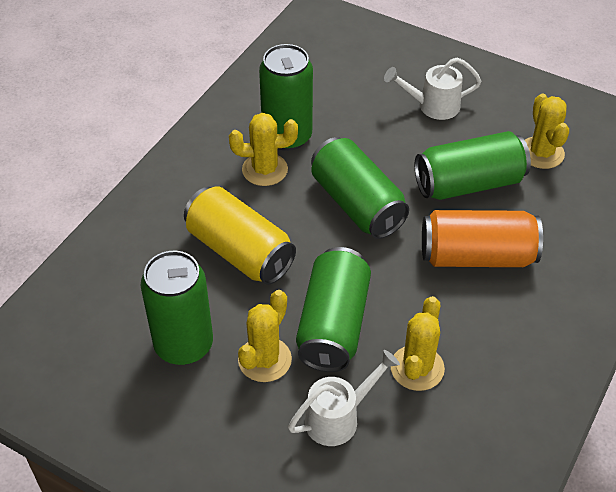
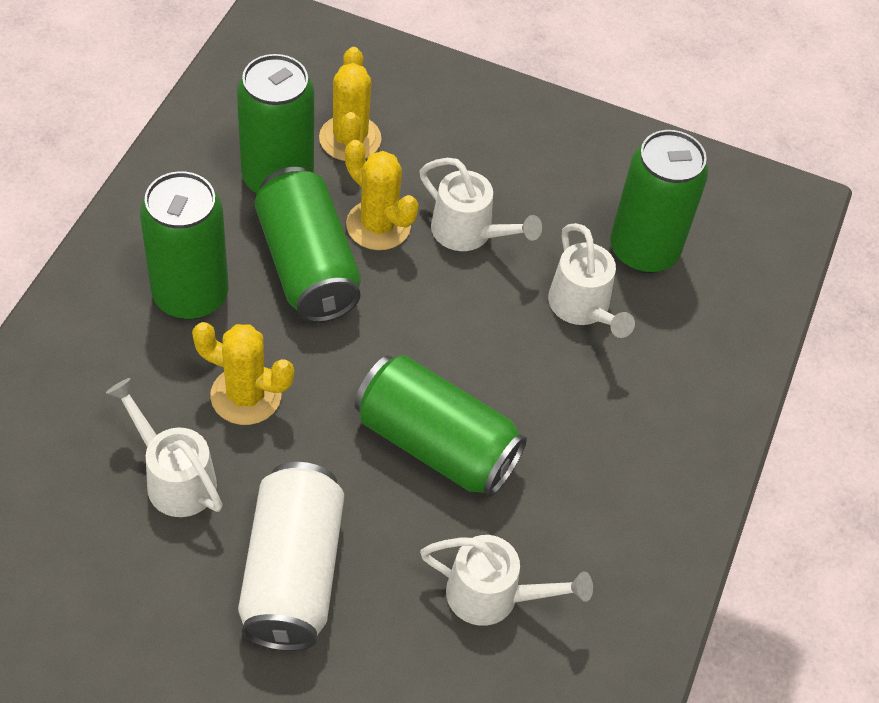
orange can: [422,210,543,267] = 1 -> none = 0
white can: none = 0 -> [238,462,344,651] = 1
white watering can: [288,350,400,446] [384,57,482,120] = 2 -> [106,378,223,517] [419,158,542,251] [420,535,593,626] [548,223,635,338] = 4
yellow cactus: [229,113,298,186] [238,290,292,382] [390,296,445,391] [525,93,569,169] = 4 -> [192,322,294,425] [319,47,382,161] [345,140,419,250] = 3
yellow can: [184,186,296,285] = 1 -> none = 0

